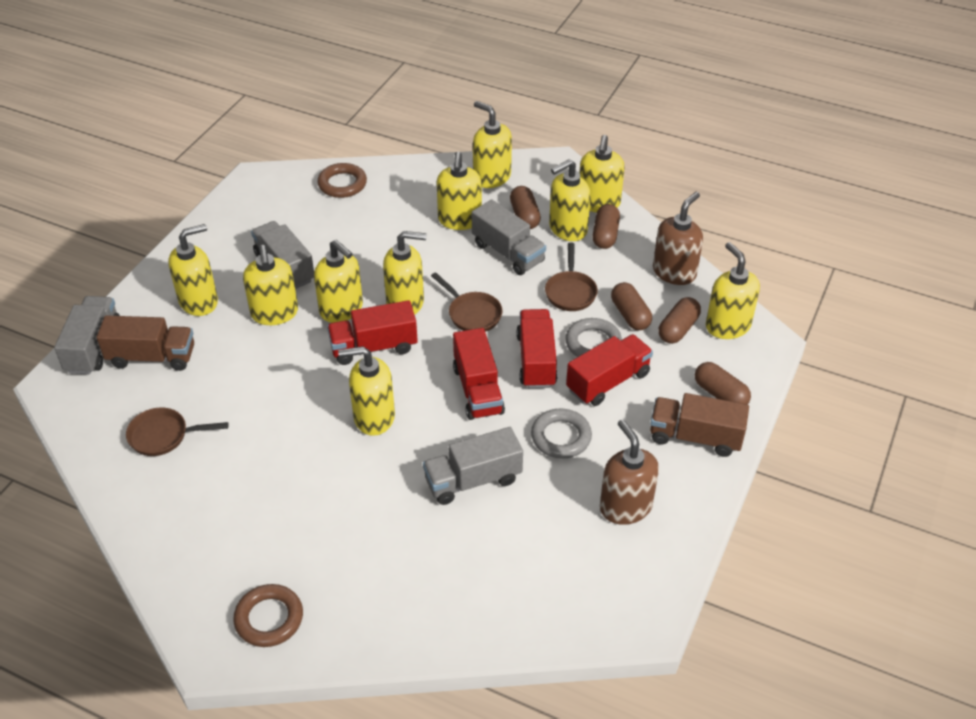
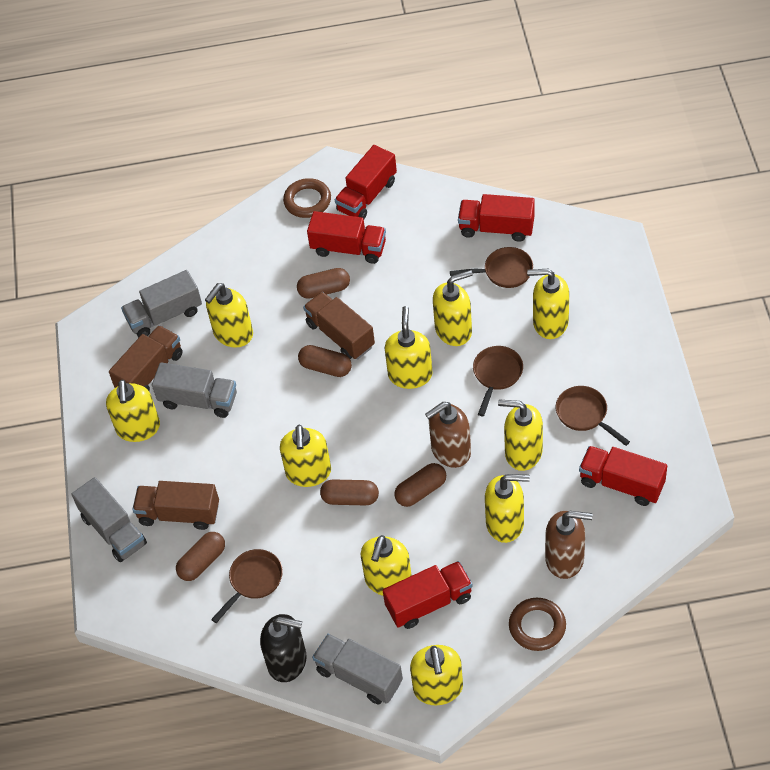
black soap dispenser: none = 0 -> [260,614,307,682] = 1
brown pan: [126,407,229,456] [431,272,503,332] [545,242,598,311] = 3 -> [211,549,283,623] [450,247,533,288] [473,346,523,416] [556,386,630,446] = 4
brown truck: [97,315,194,371] [650,393,749,457] = 2 -> [109,325,183,391] [132,481,219,530] [303,292,375,359] = 3
grey ring: [531,409,592,458] [565,318,622,357] = 2 -> none = 0
red truck: [327,300,418,365] [453,328,505,420] [516,309,558,388] [566,334,653,406] = 4 -> [307,211,386,264] [335,145,397,219] [383,561,473,629] [458,194,535,242] [579,446,667,506] = 5

